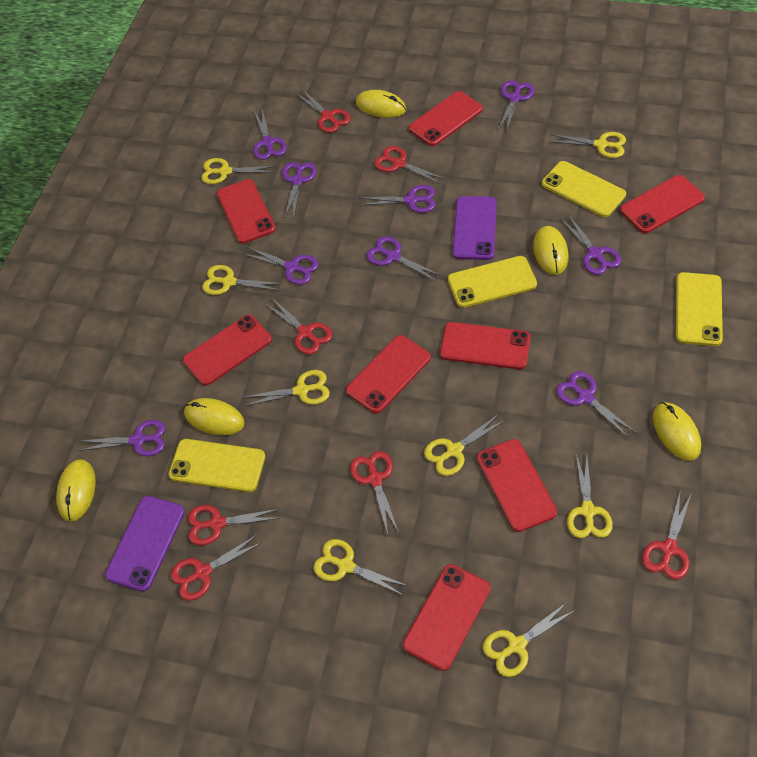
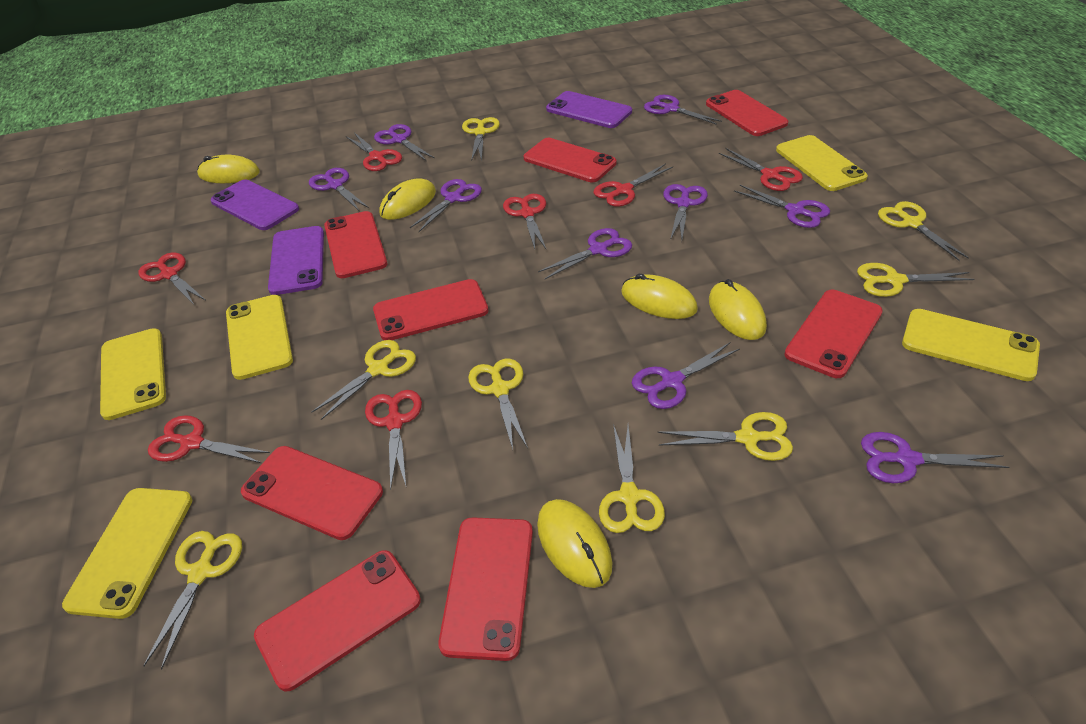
purple phone: [105,496,185,592] [452,196,497,260] = 2 -> [211,179,299,230] [268,226,324,295] [546,91,632,128] = 3
yellow phone: [168,439,265,492] [448,256,537,308] [542,161,626,217] [676,272,723,346] = 4 -> [62,488,192,619] [100,328,166,420] [226,295,293,380] [776,135,868,191] [902,309,1040,381] = 5

